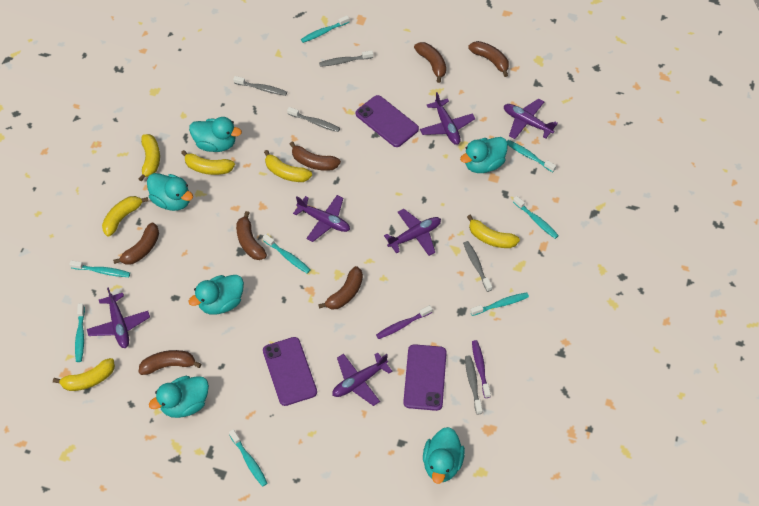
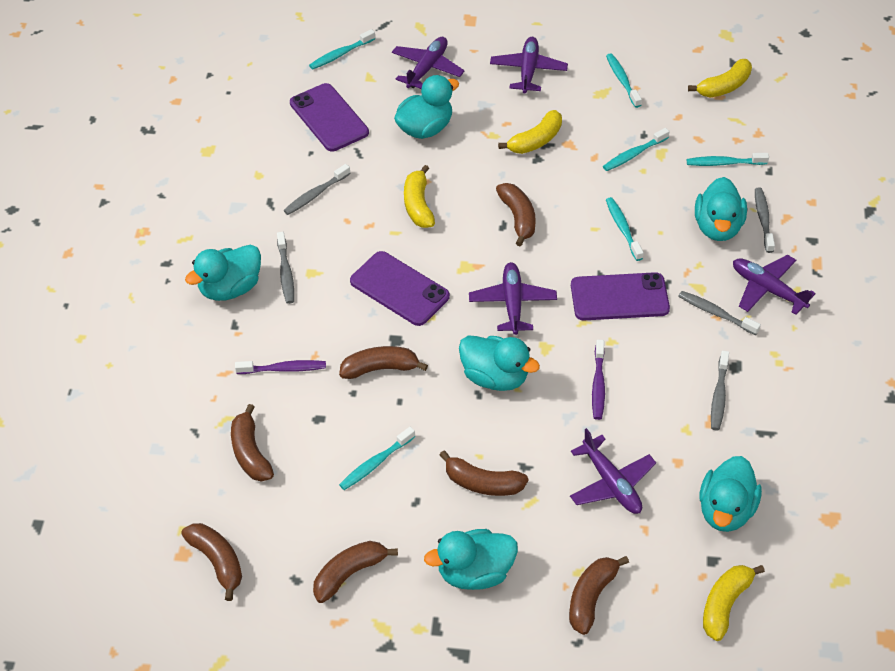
purple plane: [87,287,150,348] [293,195,350,242] [332,352,393,406] [384,209,441,256] [420,92,475,145] [504,98,558,139] = 6 -> [392,37,465,89] [469,262,557,335] [490,37,568,94] [570,428,656,514] [733,255,816,315] = 5
turquoise toothbrush: [69,260,130,277] [75,303,85,362] [229,429,268,487] [263,234,310,274] [301,16,349,43] [470,293,529,316] [507,140,556,172] [513,196,559,239] = 8 -> [309,29,375,70] [339,427,415,490] [603,128,670,171] [606,53,642,108] [606,197,644,261] [687,153,769,166] = 6
yellow banana: [53,358,115,391] [102,196,148,237] [139,134,160,181] [181,150,235,175] [264,150,312,182] [467,215,520,248] = 6 -> [404,165,435,228] [498,110,562,154] [688,59,752,98] [703,565,765,641] = 4

